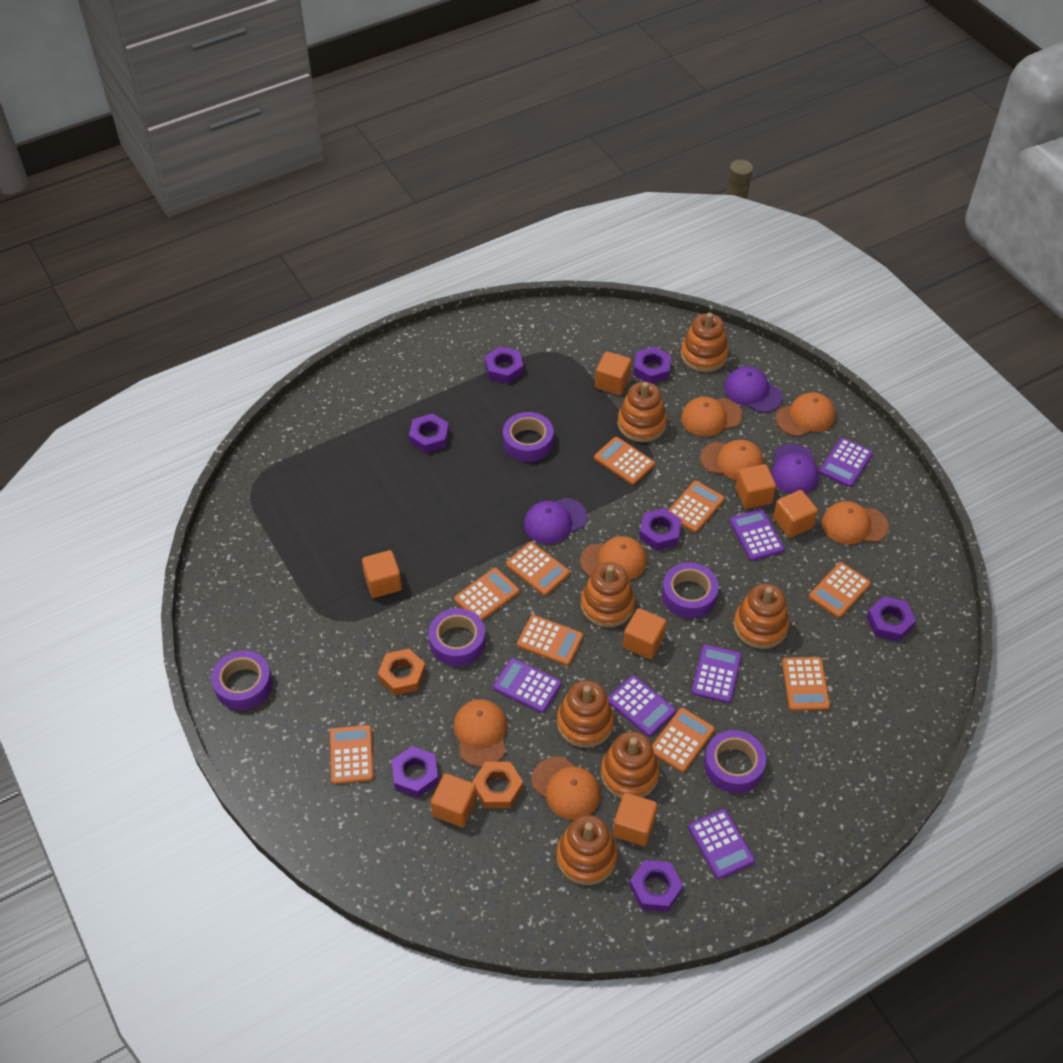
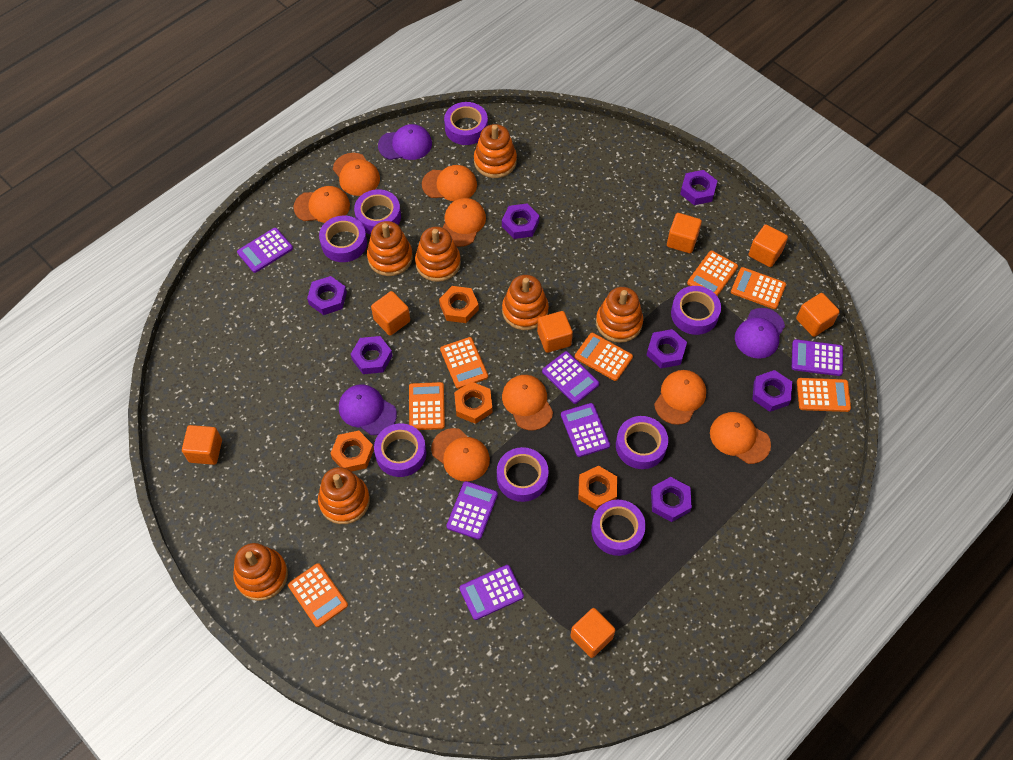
orange calculator: [330,725,374,784] [454,568,519,621] [506,542,570,596] [517,615,583,665] [594,437,655,485] [652,708,715,772] [668,481,725,533] [782,657,830,711] [809,562,871,618] = 9 -> [288,563,348,627] [409,382,445,430] [440,337,488,389] [575,333,633,381] [687,251,738,296] [731,267,786,309] [797,378,851,412] = 7
orange cap: [454,699,507,767] [532,756,601,820] [580,536,647,580] [681,397,742,437] [700,440,764,480] [776,392,835,437] [822,501,888,545] = 7 -> [293,186,350,223] [333,153,380,196] [422,165,477,201] [431,428,490,481] [442,198,486,247] [502,375,553,430] [654,370,706,425] [710,412,771,464] = 8
orange nut: [378,649,426,695] [472,762,523,808] = 2 -> [330,431,374,472] [439,286,479,323] [454,382,493,424] [578,466,617,510] = 4
purple tape: [211,650,272,710] [429,608,486,666] [503,412,554,462] [662,563,719,618] [704,730,766,793] = 5 -> [319,216,367,262] [354,189,401,235] [374,423,426,477] [444,102,488,145] [497,447,549,502] [591,500,646,556] [616,416,668,469] [671,286,721,335] = 8

